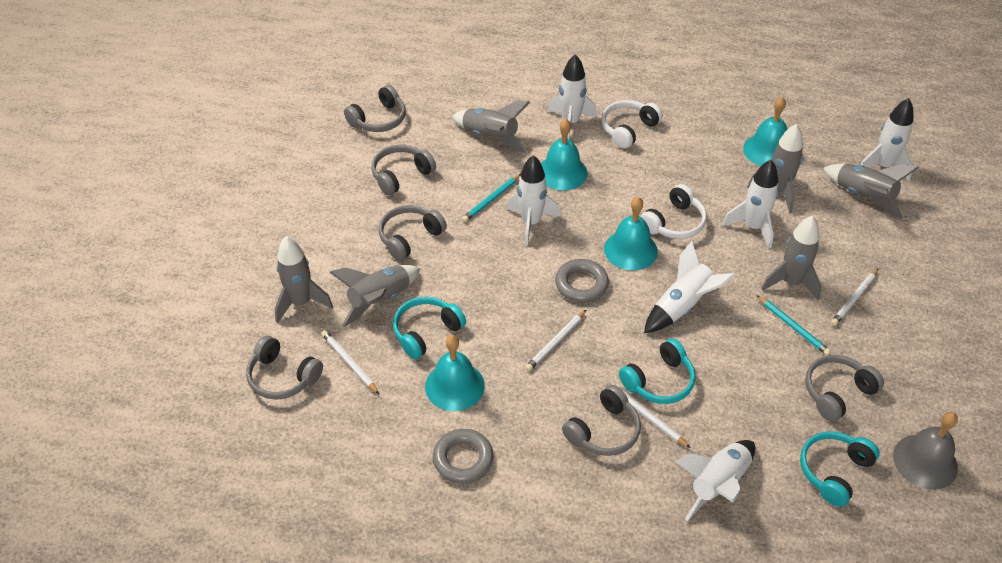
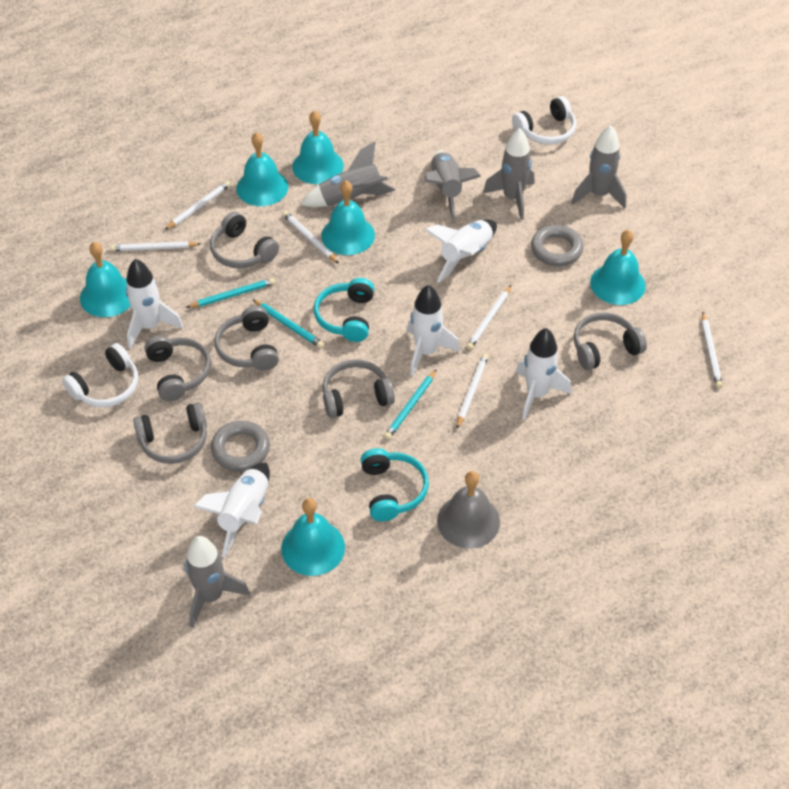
grey rocket: [275,236,333,323] [329,265,420,327] [452,101,530,153] [747,124,803,213] [761,215,822,300] [823,164,919,219] = 6 -> [185,536,250,628] [300,141,396,207] [425,150,481,221] [483,128,534,220] [572,125,627,208] = 5
turquoise bell: [425,335,485,411] [541,119,588,190] [604,197,658,270] [743,97,787,166] = 4 -> [80,242,130,317] [236,132,288,206] [281,498,345,576] [292,111,344,184] [321,181,375,255] [590,230,646,305] = 6
turquoise headphones: [393,296,466,360] [619,338,696,404] [800,431,880,507] = 3 -> [314,278,374,342] [361,448,429,521] = 2
turquoise pencil: [462,174,520,222] [757,295,831,356] = 2 -> [186,278,275,308] [253,300,324,348] [384,369,437,439] = 3
white pencil: [321,330,379,394] [525,310,586,371] [615,385,691,448] [831,269,878,326] = 4 -> [110,241,200,251] [165,181,231,230] [283,211,339,264] [457,353,489,429] [466,285,511,350] [702,312,723,388] = 6
white rocket: [507,155,560,246] [548,54,597,139] [644,241,735,333] [676,440,755,521] [722,160,779,249] [861,98,914,181] = 6 -> [126,259,183,349] [193,463,270,558] [407,285,460,376] [425,219,497,283] [515,328,571,420] = 5

